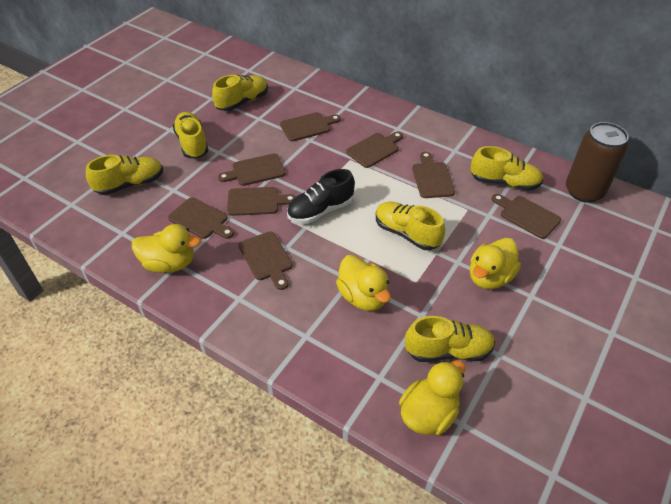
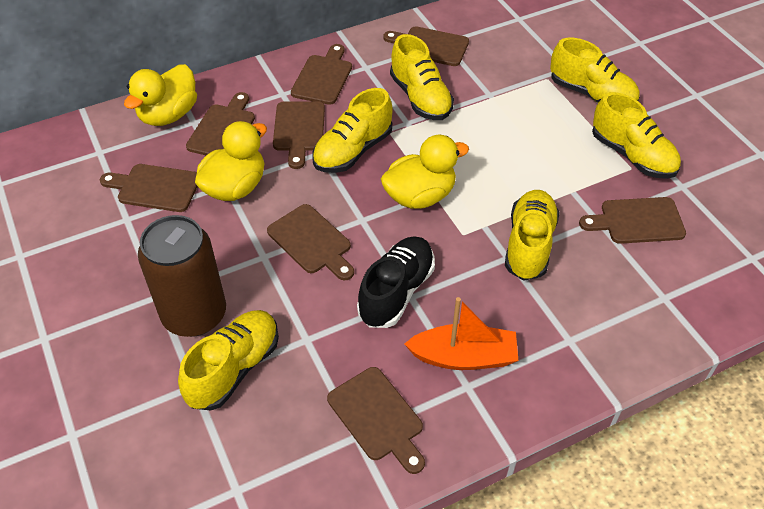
orange boat: none = 0 -> [404,297,518,370] = 1
yellow duck: [132,224,201,273] [336,255,391,311] [399,360,466,435] [470,238,521,289] = 4 -> [124,64,197,126] [195,121,267,201] [381,135,469,209] = 3

